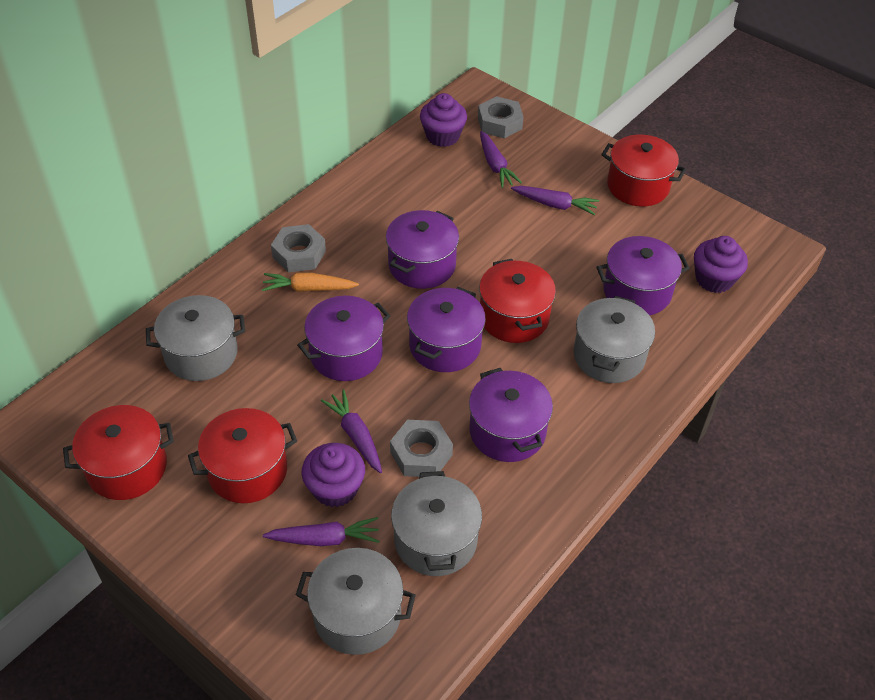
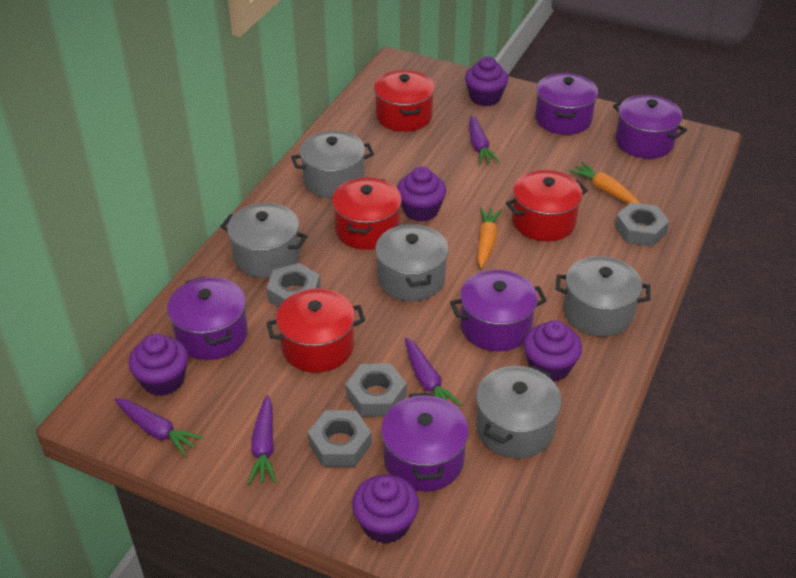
grey nut: [271,224,326,272] [390,420,453,477] [478,96,524,139] = 3 -> [266,263,321,308] [308,410,372,467] [346,363,407,417] [615,202,669,247] = 4
grey pot: [146,295,245,381] [296,548,416,655] [391,471,482,576] [573,296,655,383] = 4 -> [220,203,308,278] [291,131,374,198] [375,223,449,302] [476,366,562,459] [556,256,650,337] = 5
orange carrot: [262,273,359,292] = 1 -> [477,207,502,268] [569,162,640,204] = 2
purple cupcake: [302,443,365,507] [420,93,467,147] [694,236,748,293] = 3 -> [129,334,188,396] [352,475,419,544] [397,167,446,222] [465,57,508,106] [524,320,582,382] = 5

